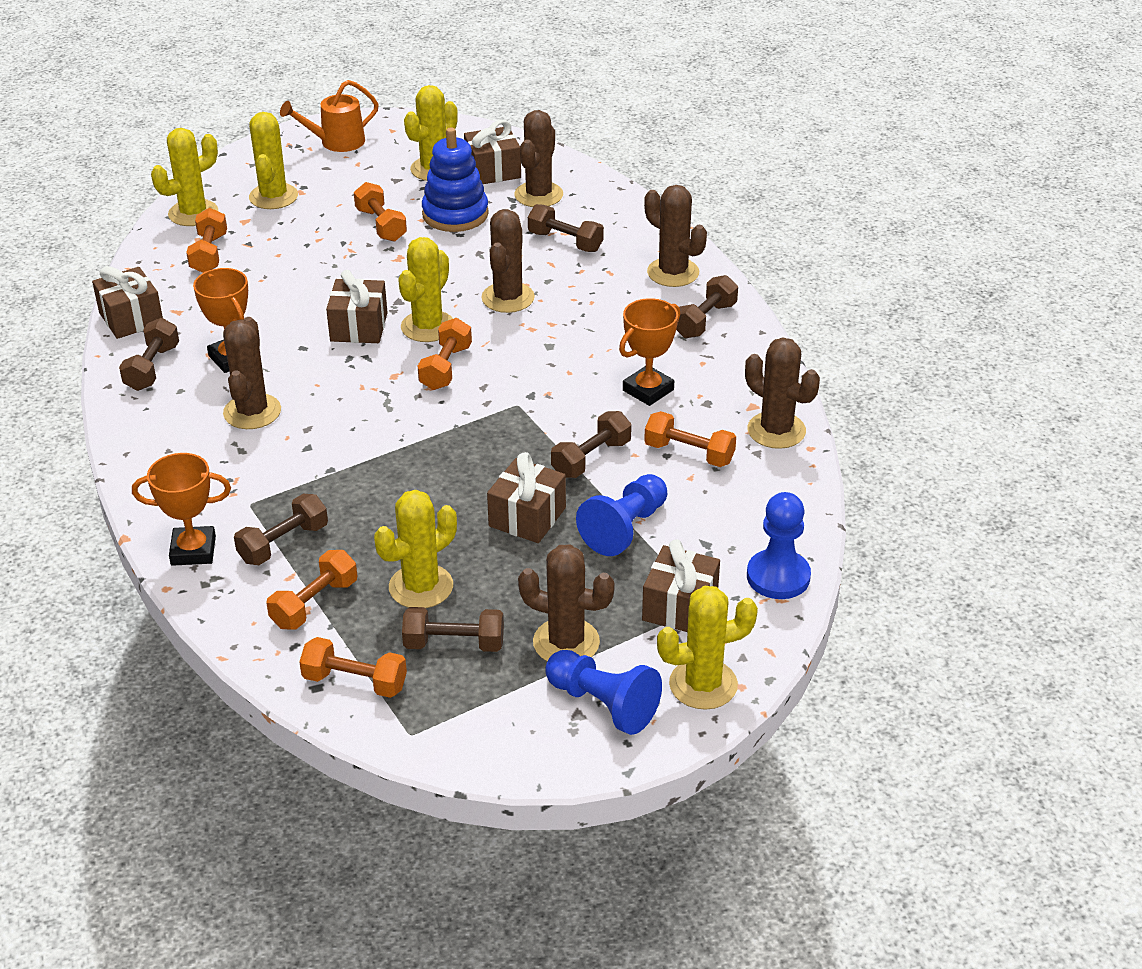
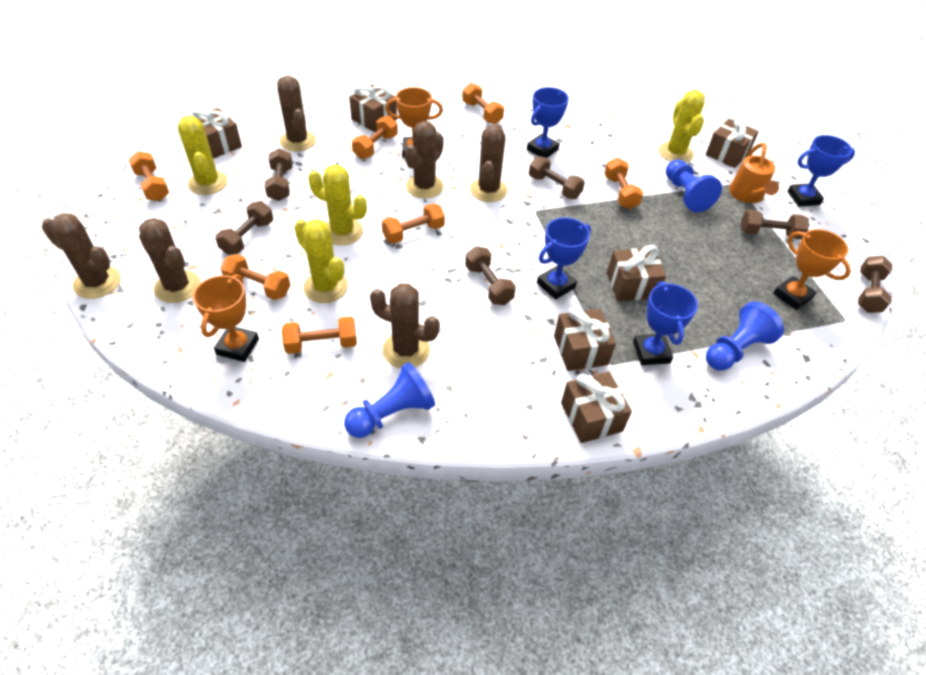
blue stacking toy: [422,127,489,232] = 1 -> none = 0
blue trophy: none = 0 -> [527,87,569,158] [537,217,591,299] [633,281,698,365] [787,135,855,207] = 4
brown gift: [92,266,163,339] [326,270,388,343] [464,119,521,184] [487,452,566,543] [642,539,720,632] = 5 -> [192,108,242,159] [349,84,397,132] [554,307,616,371] [561,372,632,443] [607,245,666,301] [706,114,759,168] = 6
orange dumbbell: [186,208,227,273] [266,550,357,630] [299,637,407,698] [354,182,407,242] [418,318,472,390] [644,411,736,467] = 6 -> [129,151,169,201] [220,254,290,300] [282,316,357,354] [352,116,398,159] [382,203,445,244] [462,83,504,124] [604,158,644,209] = 7
yellow cactus: [151,128,218,226] [249,112,298,209] [374,490,457,608] [398,237,453,342] [404,85,458,181] [657,586,758,710] = 6 -> [178,116,228,195] [294,219,348,303] [308,165,367,245] [658,90,705,163] = 4

